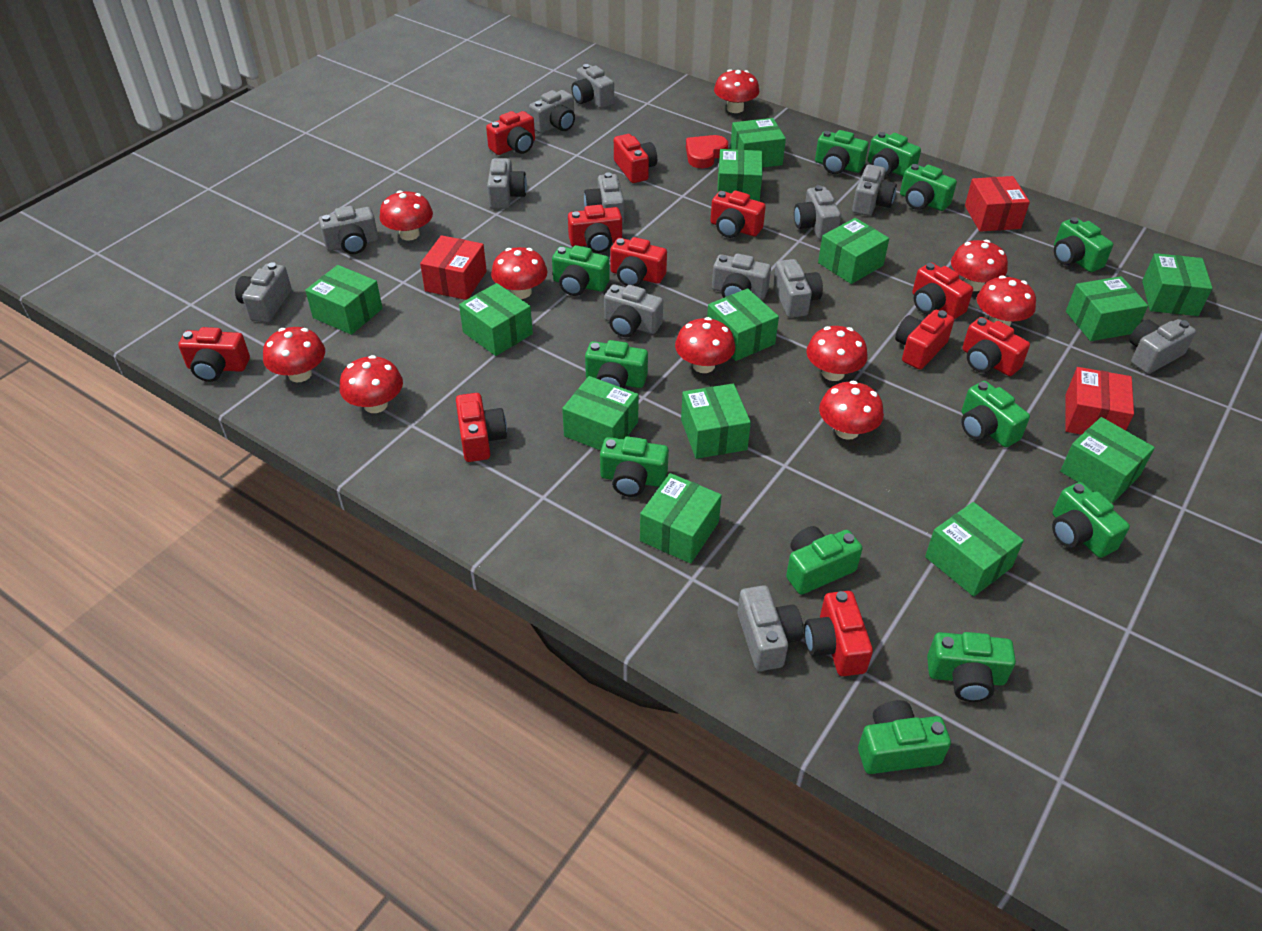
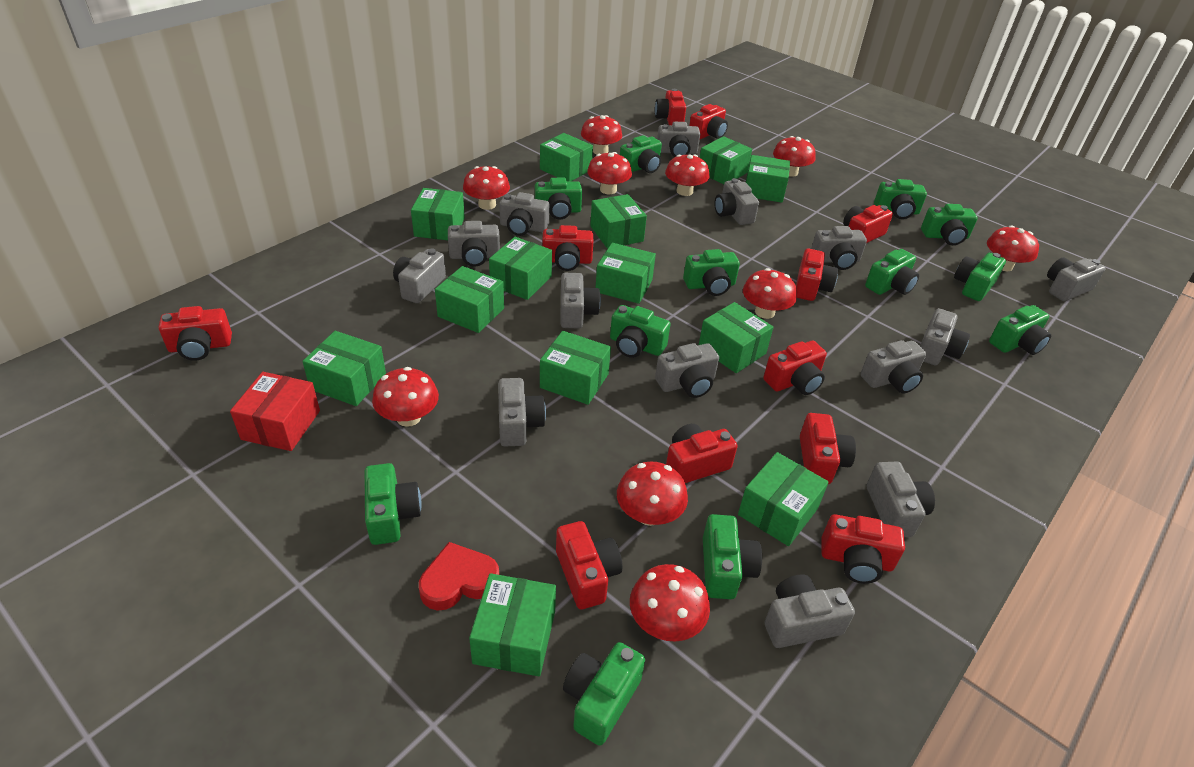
grey camera: [235,262,292,323] [319,206,378,254] [487,158,527,209] [529,90,575,133] [571,64,614,108] [584,172,624,225] [604,284,663,337] [712,253,771,300] [737,585,803,671] [773,259,823,318] [794,185,841,240] [852,164,897,216] [1129,319,1196,374] = 13 -> [393,249,446,303] [448,221,500,267] [498,378,546,446] [499,192,549,236] [561,273,601,328] [655,343,719,398] [657,122,700,157] [714,178,759,225] [765,574,855,648] [811,226,867,270] [860,340,926,394] [866,461,935,537] [920,308,970,365] [1047,258,1106,301] = 14
red box: [420,235,487,300] [965,176,1030,232] [1065,367,1134,435] = 3 -> [230,372,320,451] = 1

